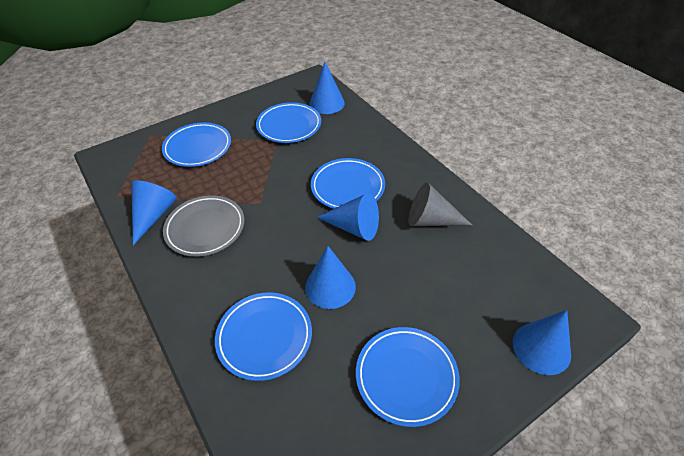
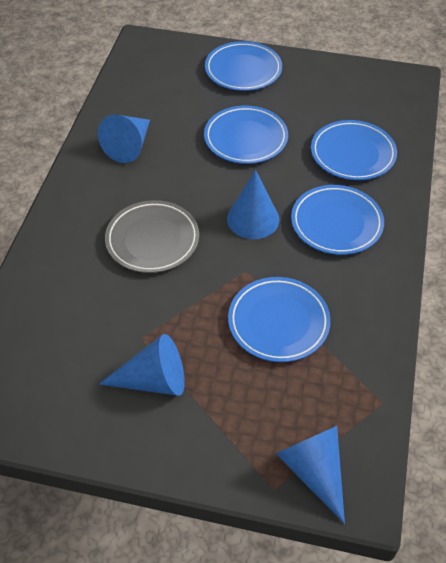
blue cone: [131,180,177,245] [305,246,356,309] [309,62,345,114] [316,193,379,241] [513,310,571,375] = 5 -> [98,115,150,163] [99,334,185,396] [227,170,279,239] [276,426,345,524] = 4
grey cone: [408,182,472,226] = 1 -> none = 0

